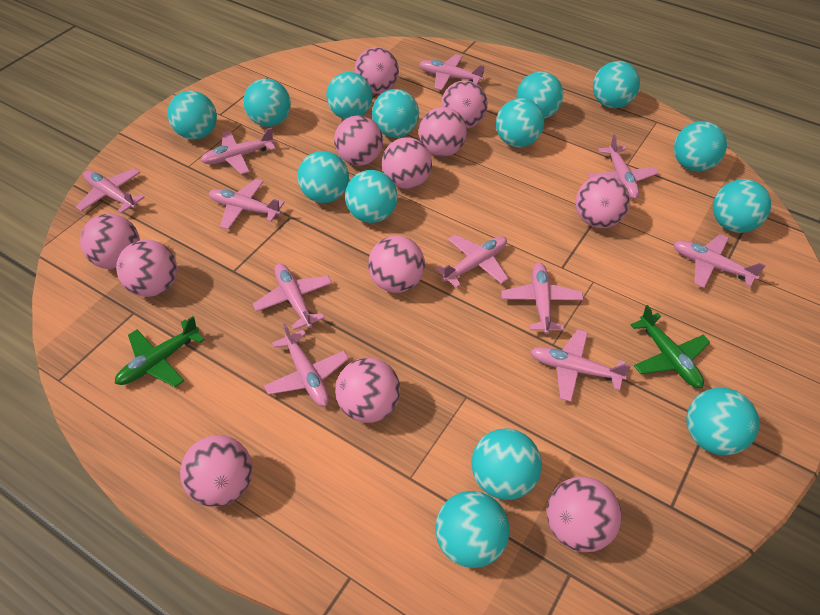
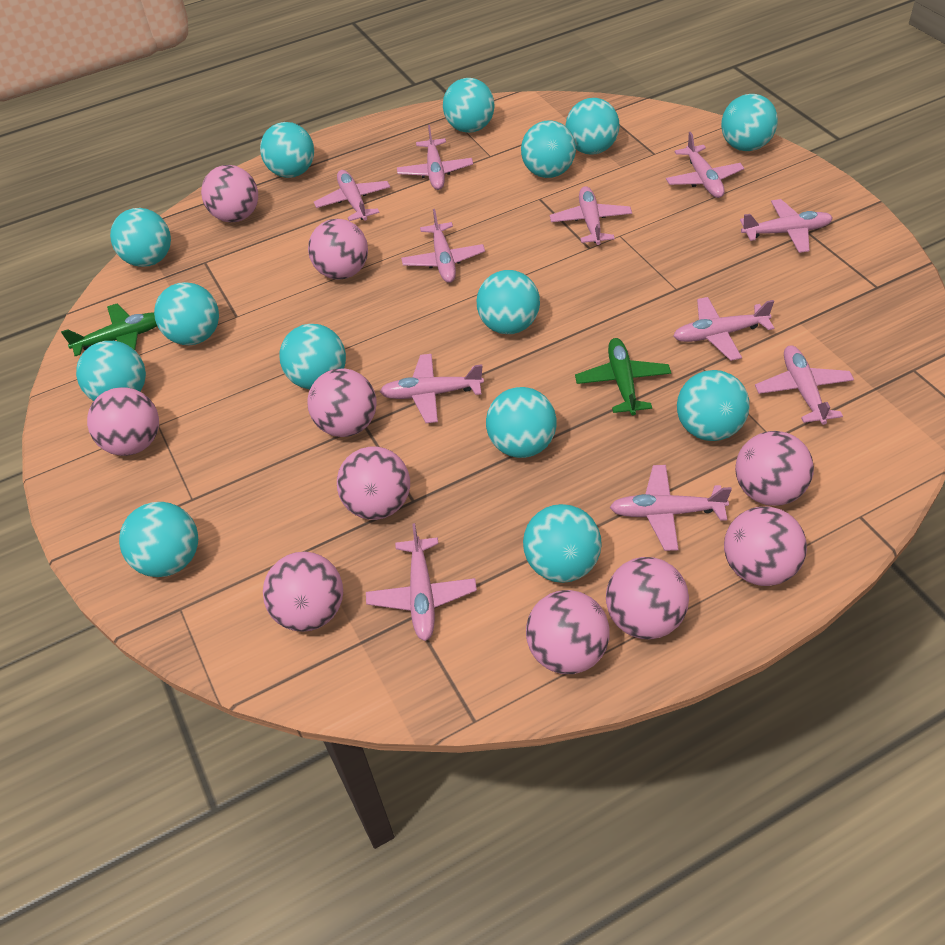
pink ball: [80,214,140,269] [116,240,177,297] [180,435,253,507] [334,115,383,166] [335,357,400,423] [355,47,399,94] [368,236,425,293] [382,137,432,189] [419,107,467,157] [441,80,488,128] [547,477,622,552] [576,175,630,228] = 12 -> [87,387,159,456] [201,165,258,222] [263,552,343,632] [308,219,368,280] [308,369,377,437] [337,447,410,520] [526,590,610,674] [606,557,689,639] [724,506,807,586] [735,431,814,506] = 10

